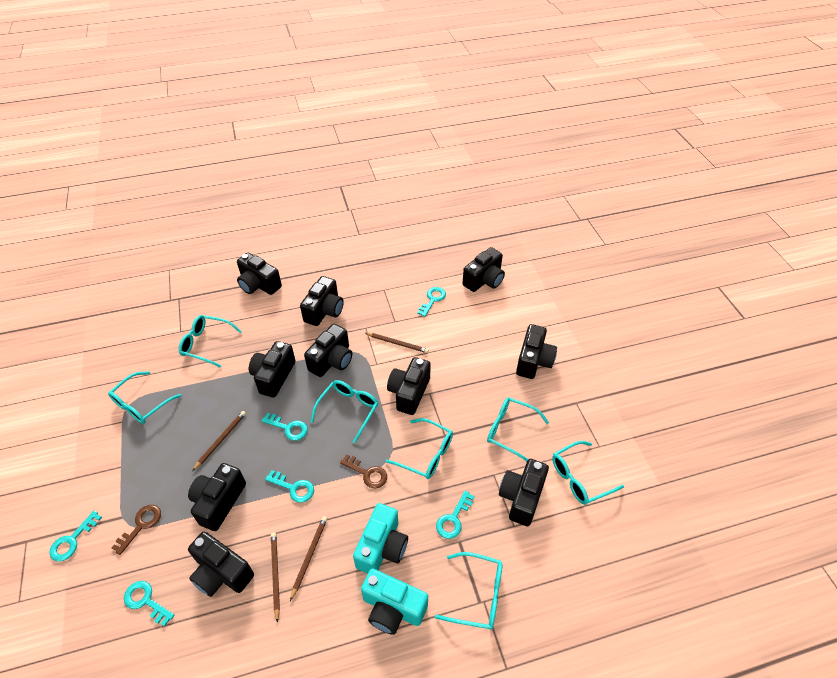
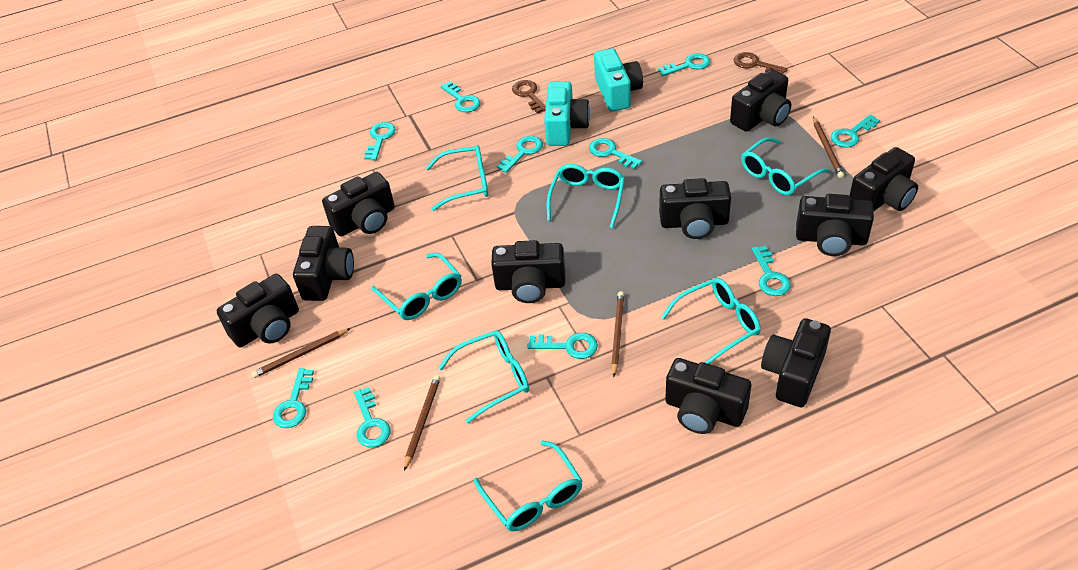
turquoise key: [49,511,102,561] [124,581,175,627] [261,413,308,441] [265,470,314,503] [417,287,446,317] [436,491,475,539] = 6 -> [273,368,314,428] [354,387,391,448] [364,122,396,161] [441,81,480,112] [497,136,543,173] [527,333,598,359] [589,138,642,169] [658,53,710,76] [752,246,791,296] [831,114,880,148] = 10

